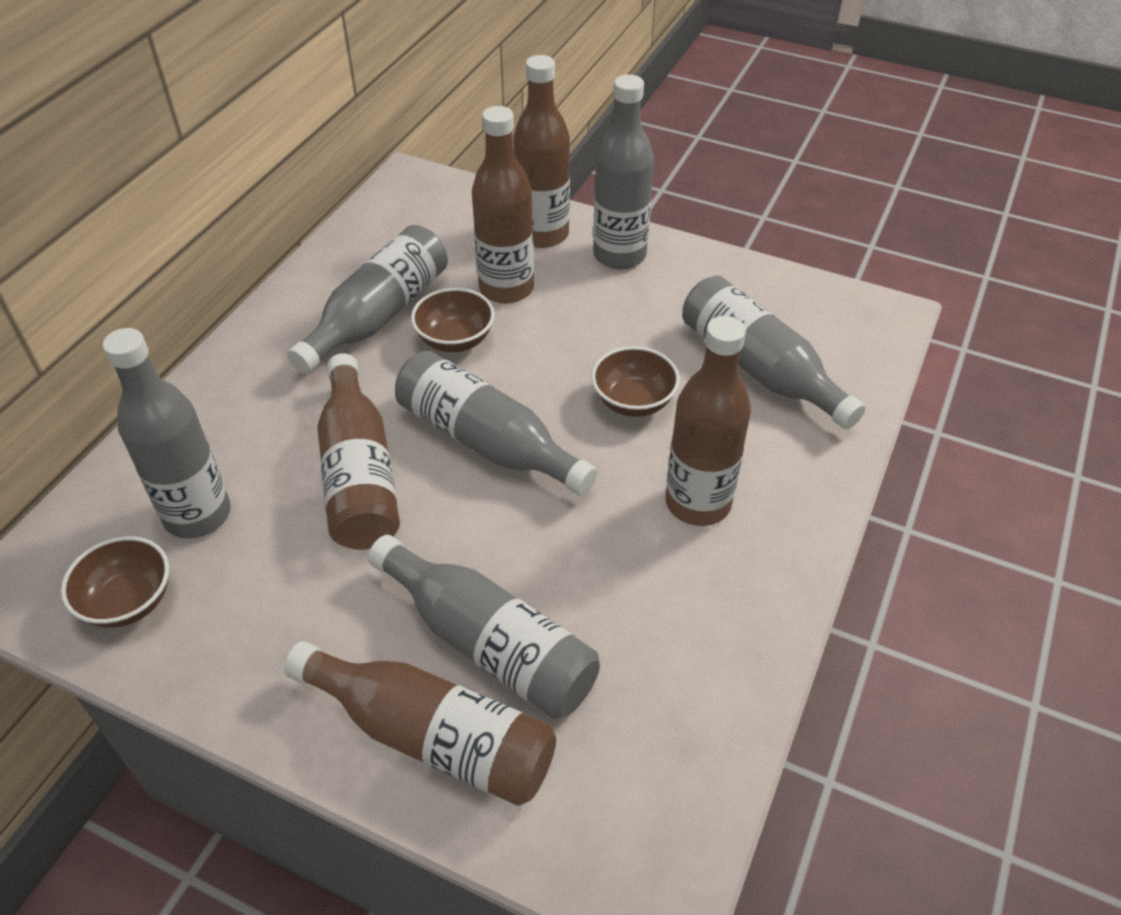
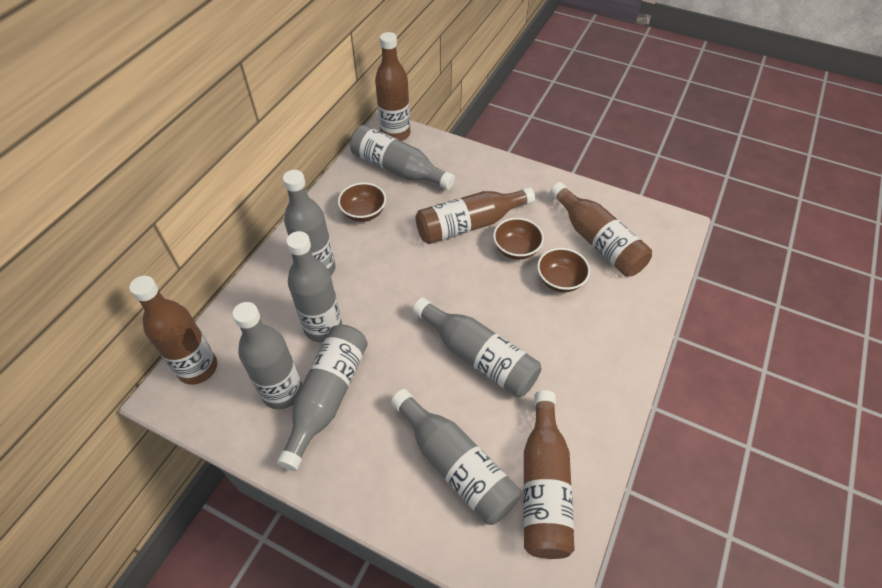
grey bottle: [103,328,231,539] [287,225,448,374] [368,535,600,719] [395,351,598,496] [593,74,654,269] [683,276,866,430] = 6 -> [232,302,302,410] [277,325,368,471] [283,170,335,275] [286,231,342,342] [350,125,455,190] [391,389,520,525] [413,298,541,397] = 7

